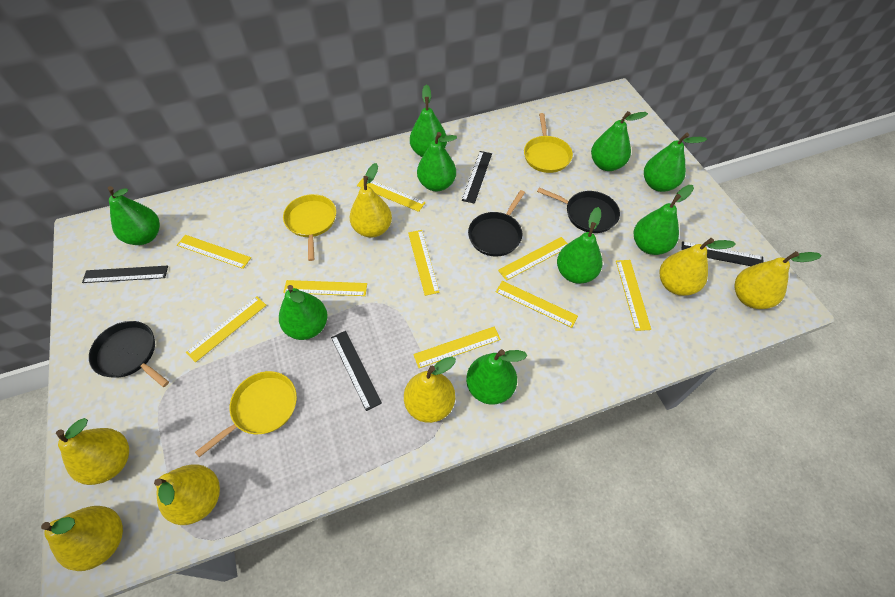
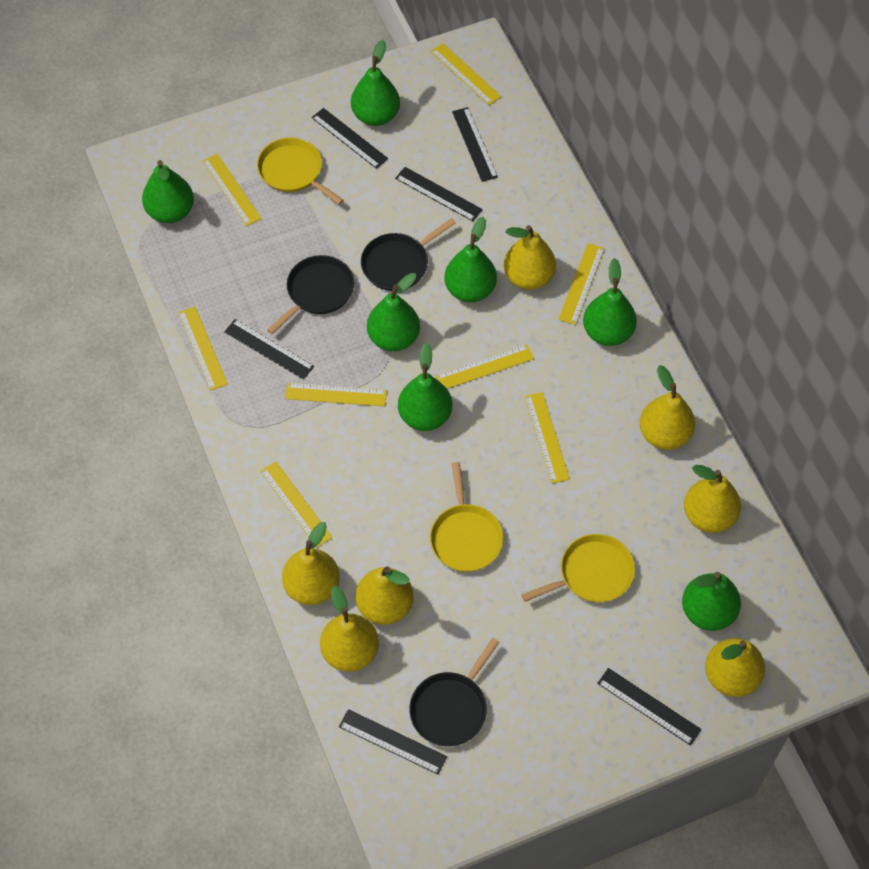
black ruler: [82,266,168,283] [331,331,382,411] [462,151,492,204] [682,241,764,266] = 4 -> [224,319,314,380] [312,108,388,169] [339,709,447,775] [395,167,483,221] [452,107,498,182] [597,668,702,745] = 6
green pear: [108,186,160,245] [279,285,327,340] [410,84,447,157] [417,132,457,191] [466,349,528,405] [557,207,602,284] [591,111,648,171] [634,185,694,255] [644,133,707,192] = 9 -> [142,160,194,223] [351,40,400,126] [367,273,420,351] [398,343,452,431] [445,217,497,302] [583,258,637,346] [682,572,741,631] = 7
yellow ruler: [177,235,251,269] [186,297,267,362] [283,280,367,296] [357,177,426,212] [408,230,440,296] [413,327,501,368] [496,281,578,328] [498,237,568,281] [616,260,651,331] = 9 -> [178,306,228,391] [202,154,262,226] [260,461,333,548] [285,383,387,406] [430,43,501,105] [435,344,534,389] [525,392,570,484] [559,243,605,325] = 8

